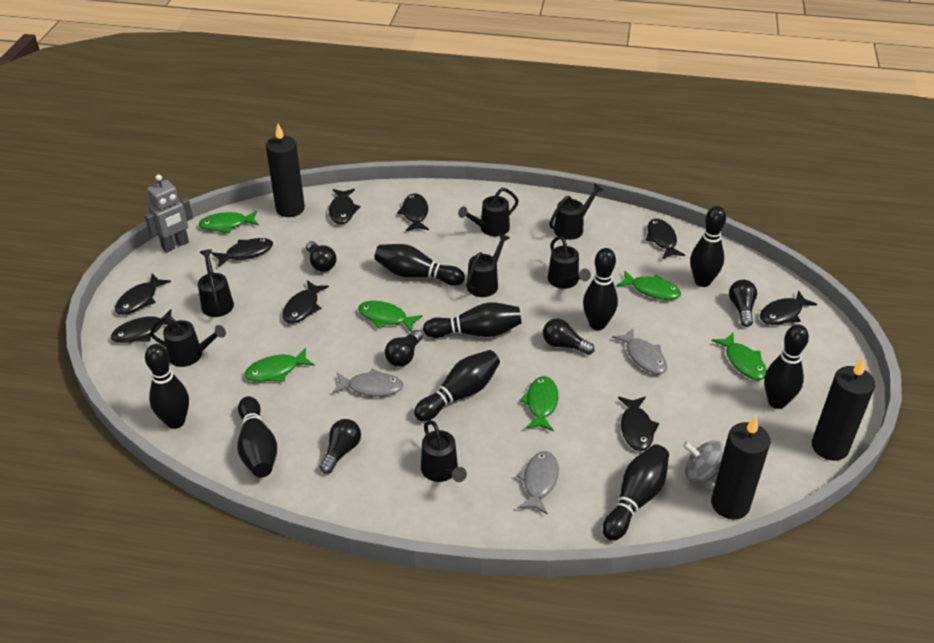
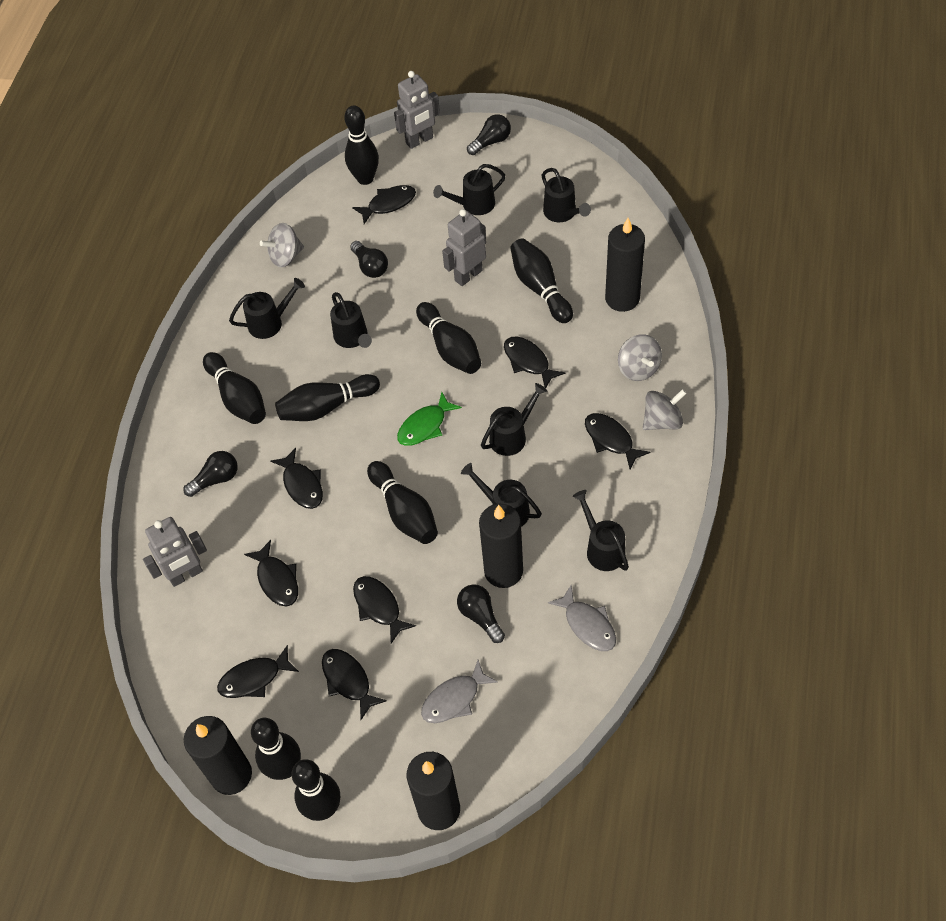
black bowling pin: [145,344,189,429] [237,396,277,477] [374,244,465,286] [414,350,500,421] [423,302,522,338] [583,248,618,330] [603,444,669,541] [690,206,726,287] [764,324,809,409] = 9 -> [203,352,266,424] [251,718,301,780] [275,374,380,421] [292,759,340,821] [344,106,379,185] [367,461,438,544] [416,302,481,374] [510,238,573,323] = 8
black candle: [266,124,305,217] [711,416,771,519] [812,357,875,461] = 3 -> [184,716,252,795] [407,752,460,830] [479,504,523,588] [605,218,645,312] = 4
black fish: [111,309,172,343] [115,274,171,315] [211,238,273,268] [282,280,329,324] [329,189,361,224] [397,193,429,231] [618,397,659,451] [645,219,685,259] [760,290,817,325] = 9 -> [217,645,299,698] [244,540,298,607] [270,448,323,509] [322,649,387,720] [352,185,416,224] [353,576,416,643] [504,337,565,388] [585,413,650,469] = 8
black light bulb: [306,241,336,272] [320,419,361,474] [385,330,423,367] [543,319,595,355] [729,280,757,327] = 5 -> [183,451,238,497] [350,241,388,278] [457,584,505,643] [467,114,511,155] = 4
green fish: [199,210,259,233] [244,347,315,382] [358,301,423,332] [520,376,558,431] [616,271,681,300] [712,333,767,380] = 6 -> [397,392,462,446] = 1
grey fish: [332,368,403,396] [516,451,559,515] [612,328,667,374] = 3 -> [421,660,498,723] [548,585,616,651] = 2
grey robot: [144,174,193,252] = 1 -> [143,517,207,587] [394,71,440,149] [442,209,486,286] = 3
grey spinning top: [683,440,725,483] = 1 -> [260,223,304,267] [618,334,662,381] [643,389,687,430] = 3

